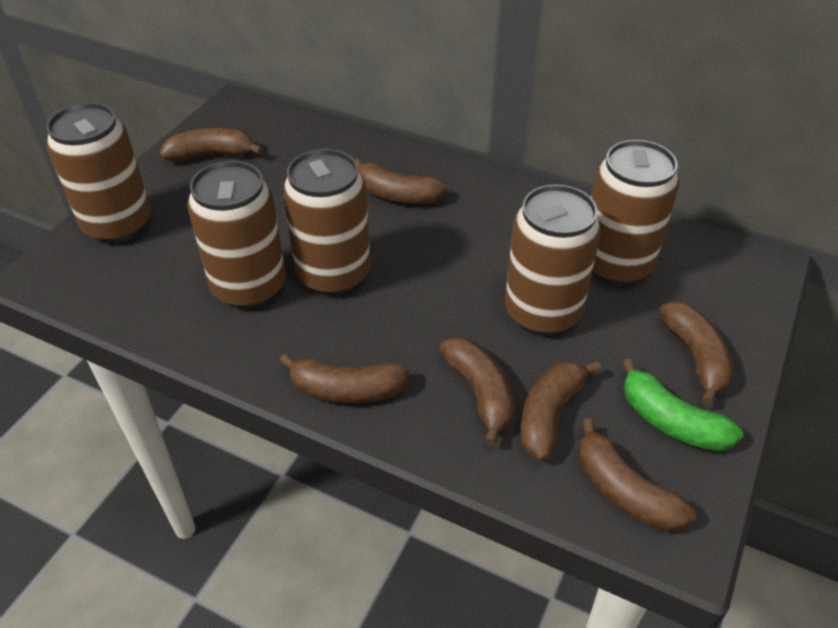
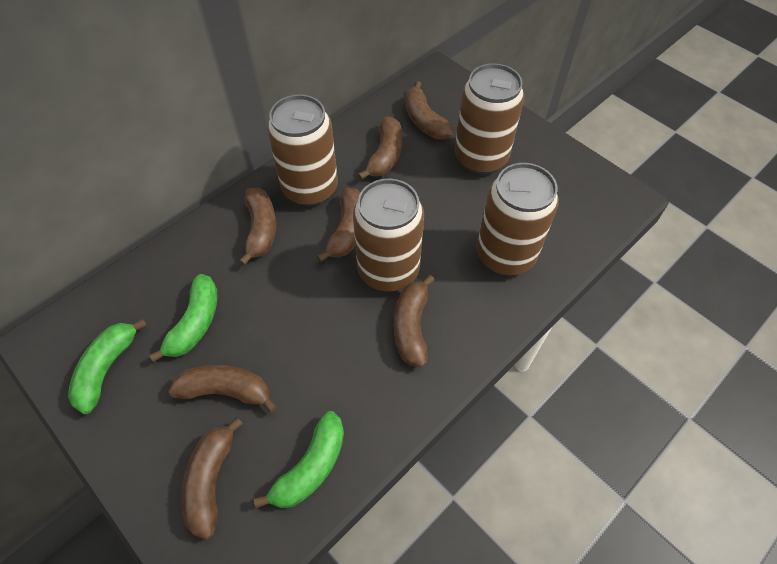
brown can: [46,102,151,244] [187,161,286,309] [283,149,371,296] [505,184,601,336] [591,140,679,286] = 5 -> [267,94,338,206] [353,179,424,291] [455,63,524,174] [477,163,559,275] = 4
green banana: [622,359,743,452] = 1 -> [68,319,147,414] [149,274,217,362] [254,411,344,508] = 3

